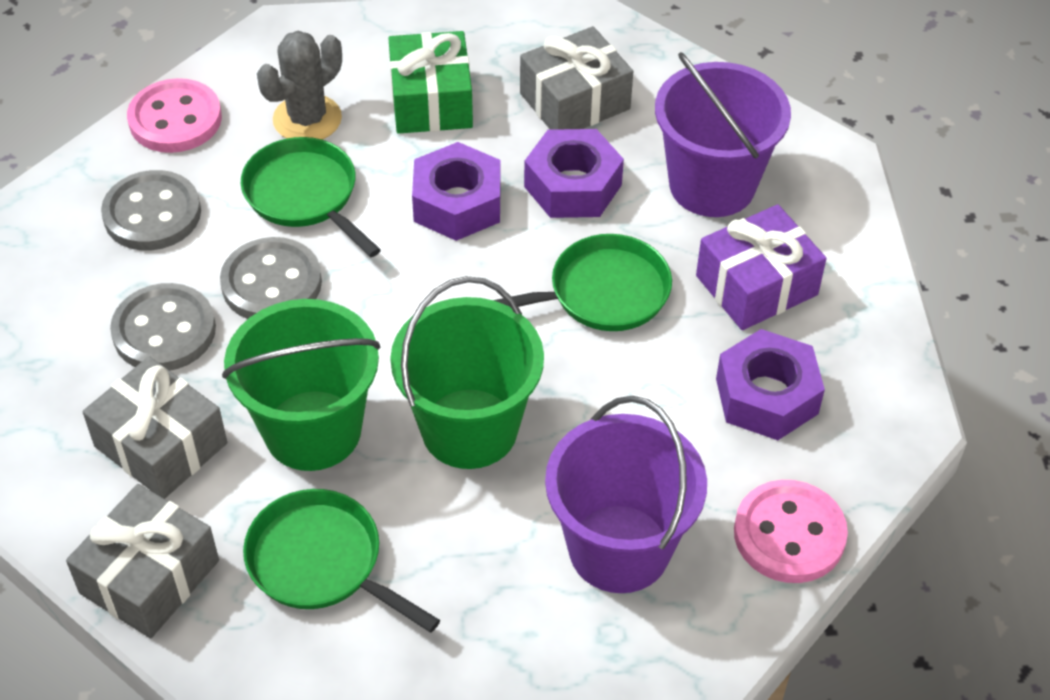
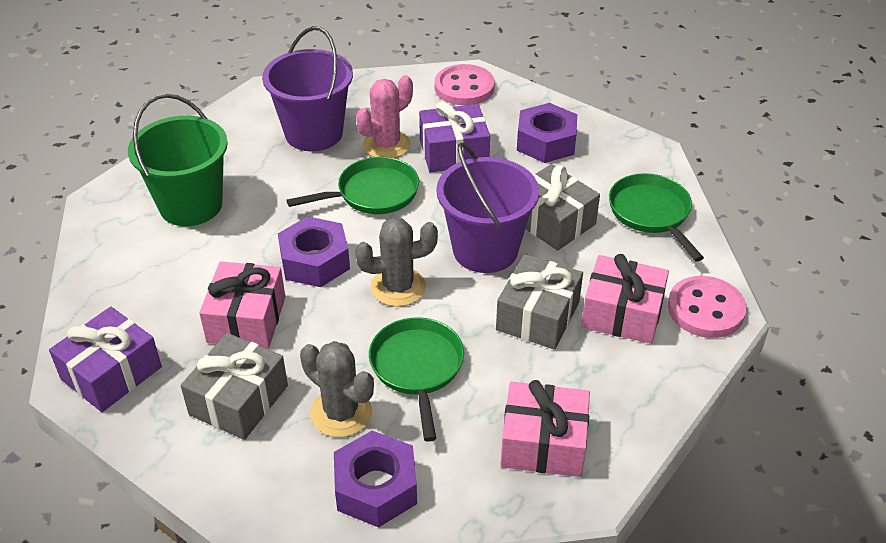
green bucket: [222,299,380,471] [390,276,544,469] = 2 -> [128,94,228,226] = 1
green gift: [388,31,473,134] = 1 -> none = 0
grey button: [101,170,201,251] [110,283,216,371] [220,237,322,319] = 3 -> none = 0
grey cactus: [257,31,342,140] = 1 -> [300,341,374,437] [355,217,438,307] = 2
pink cactus: none = 0 -> [356,75,413,158] = 1
pink gift: none = 0 -> [199,262,285,349] [500,380,590,477] [581,254,669,344] = 3
purple gift: [696,204,827,330] = 1 -> [49,307,162,412] [419,101,490,173] = 2

